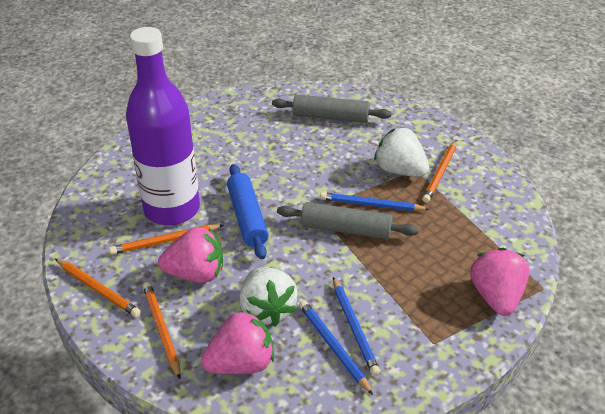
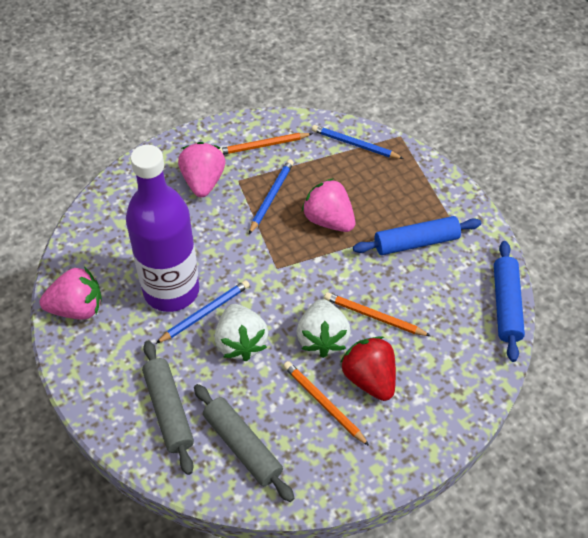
blue rolling pin: [227,164,269,259] = 1 -> [353,216,481,255] [494,241,525,362] = 2
orange pencil: [55,259,141,317] [109,224,224,255] [143,282,181,379] [422,140,457,203] = 4 -> [219,133,313,155] [283,361,369,446] [324,292,431,336] = 3
red strawberry: none = 0 -> [340,336,396,401] = 1

